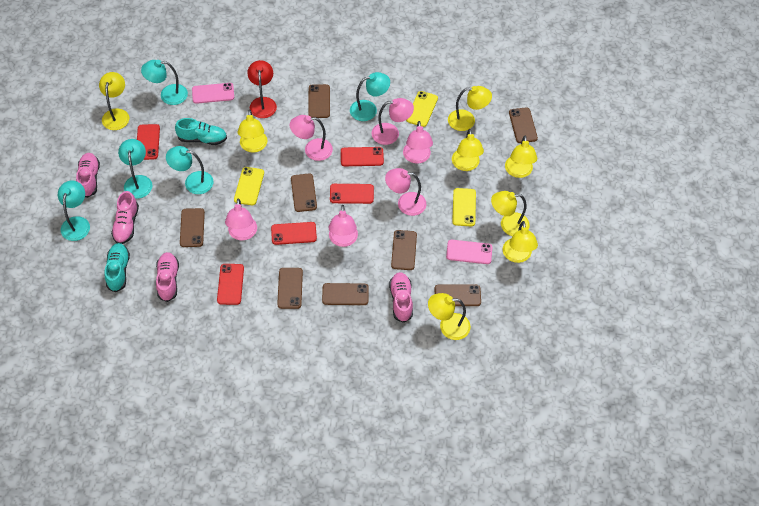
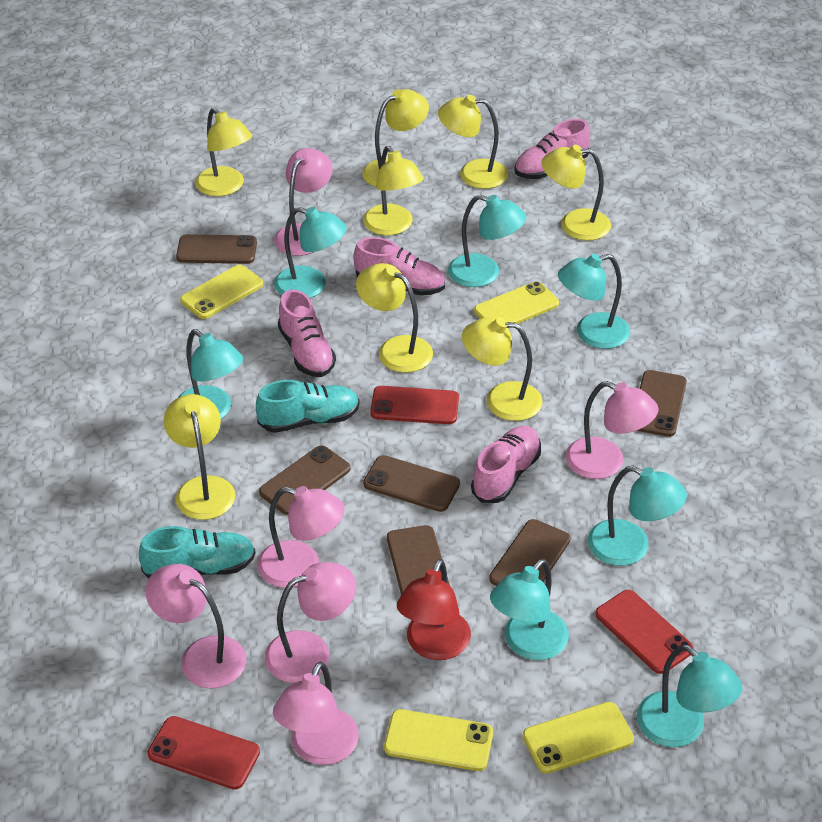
brown phone: [180,208,205,247] [277,268,303,309] [291,174,317,212] [308,84,330,118] [322,283,369,305] [391,230,417,270] [435,284,481,306] [509,108,538,143] = 8 -> [176,234,257,264] [259,446,350,515] [363,455,460,512] [387,525,450,595] [489,519,570,586] [637,370,687,437] = 6
pink phone: [192,83,234,104] [446,240,492,264] = 2 -> none = 0
red phone: [137,124,160,160] [217,264,244,305] [271,222,317,245] [330,184,374,204] [341,147,384,166] = 5 -> [148,716,260,790] [370,386,459,424] [595,590,694,674] = 3
turquoise lamp: [58,181,90,241] [118,139,152,199] [141,60,188,105] [166,146,214,194] [350,72,390,121] = 5 -> [178,329,243,419] [274,207,347,298] [448,195,526,287] [490,559,569,660] [558,254,630,349] [588,466,687,566] [637,644,742,747] = 7
yellow phone: [234,167,264,205] [406,91,438,127] [452,188,476,226] = 3 -> [180,265,263,319] [384,709,493,771] [474,281,559,324] [523,702,634,774] = 4

